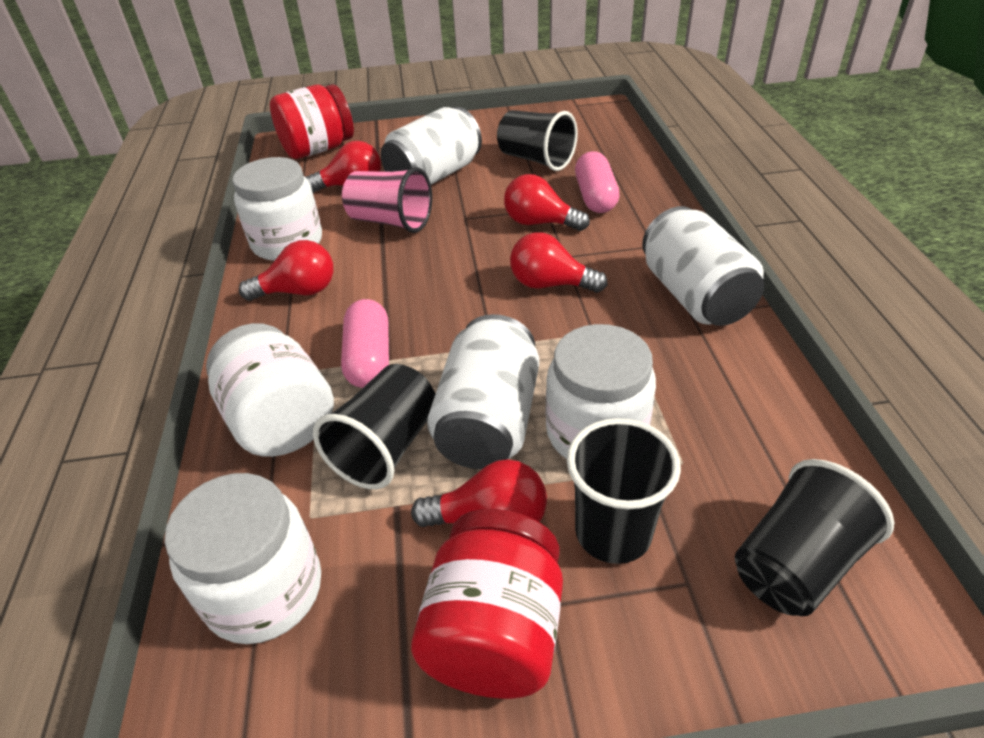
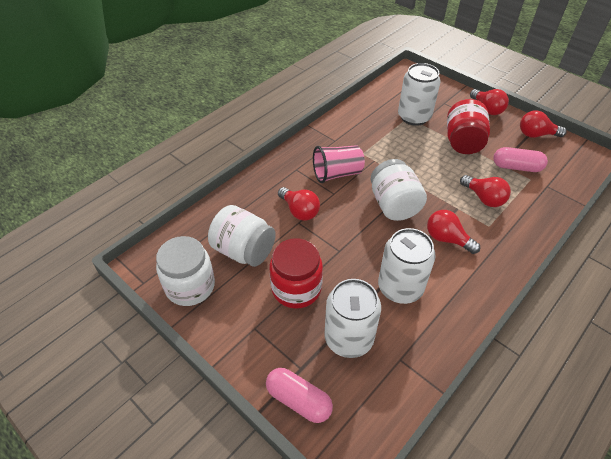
black cup: [313,364,435,489] [497,110,578,171] [567,418,681,564] [735,459,895,616] = 4 -> none = 0
white jar: [164,473,321,644] [206,323,334,457] [233,157,322,261] [546,324,656,459] = 4 -> [156,236,215,306] [208,205,276,267] [371,159,427,221] = 3

